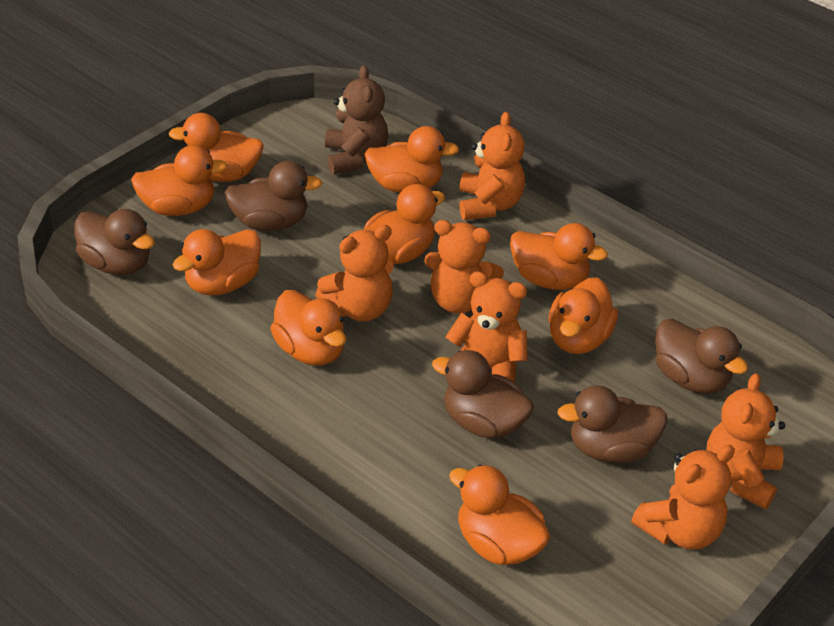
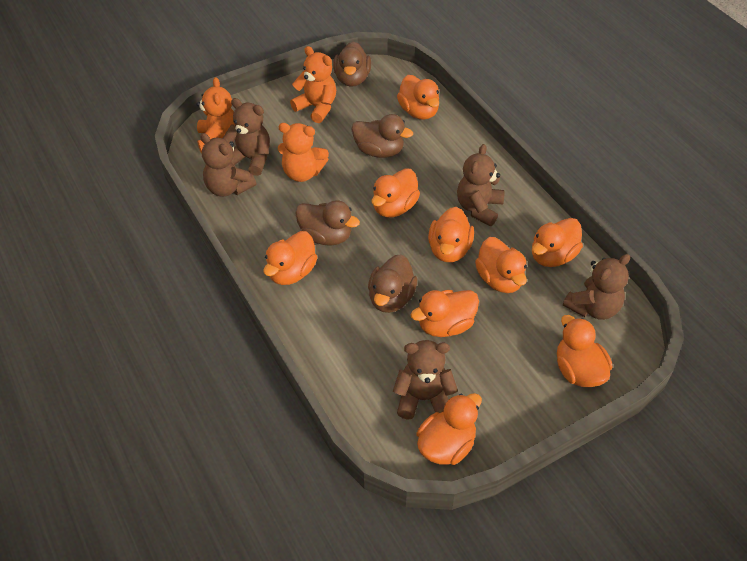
brown duck: [75,209,155,275] [225,161,322,231] [432,350,534,438] [557,385,667,463] [655,319,748,394] = 5 -> [295,200,360,246] [333,41,371,87] [352,114,413,158] [368,254,417,313] = 4
brown teddy bear: [325,65,388,174] = 1 -> [200,133,257,197] [223,98,270,176] [393,340,458,420] [457,144,505,226] [563,254,630,320] = 5
orange teddy bear: [315,225,394,322] [424,220,504,314] [445,271,528,382] [459,112,525,220] [631,445,735,550] [706,373,785,509] = 6 -> [196,77,235,153] [278,123,329,182] [290,46,336,123] = 3

